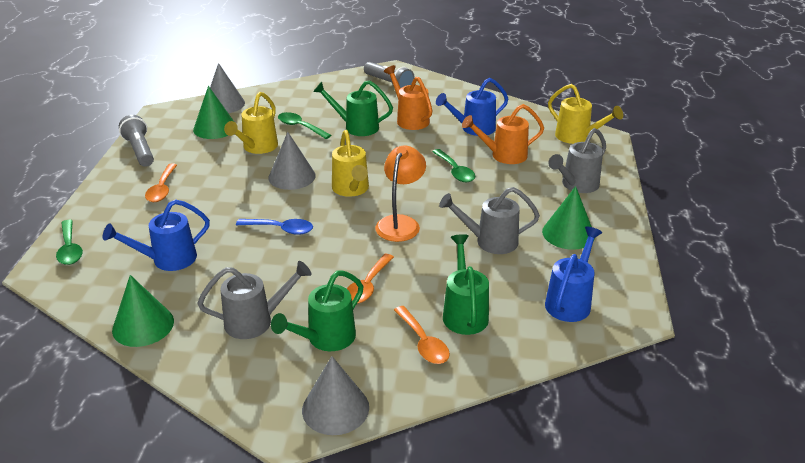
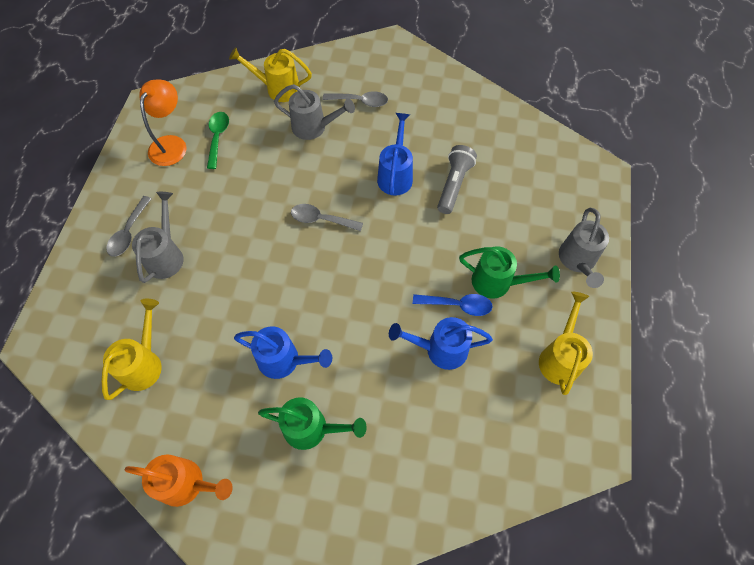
green cone: [112,275,174,347] [193,86,233,139] [542,186,595,250] = 3 -> none = 0
green spoon: [56,220,83,265] [278,112,331,139] [432,149,475,182] = 3 -> [207,112,229,169] = 1
green watering can: [271,271,363,351] [313,81,393,136] [443,234,489,335] = 3 -> [258,397,367,450] [459,247,560,299] = 2
grey cone: [210,63,245,113] [268,132,316,190] [302,356,369,435] = 3 -> none = 0
grey flashlight: [119,115,154,167] [364,62,415,88] = 2 -> [437,145,477,214] = 1
grey spoon: none = 0 -> [106,196,152,257] [291,204,363,231] [323,91,388,107] = 3
orange spoon: [145,163,177,202] [347,254,394,303] [394,306,450,364] = 3 -> none = 0
orange watering can: [384,65,433,130] [462,104,544,164] = 2 -> [125,454,233,507] = 1

